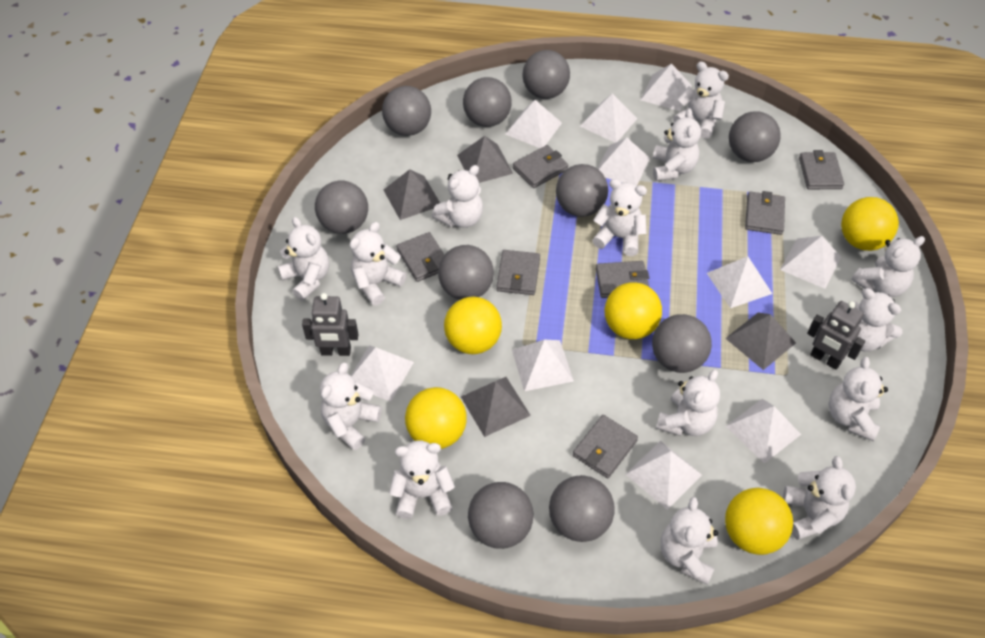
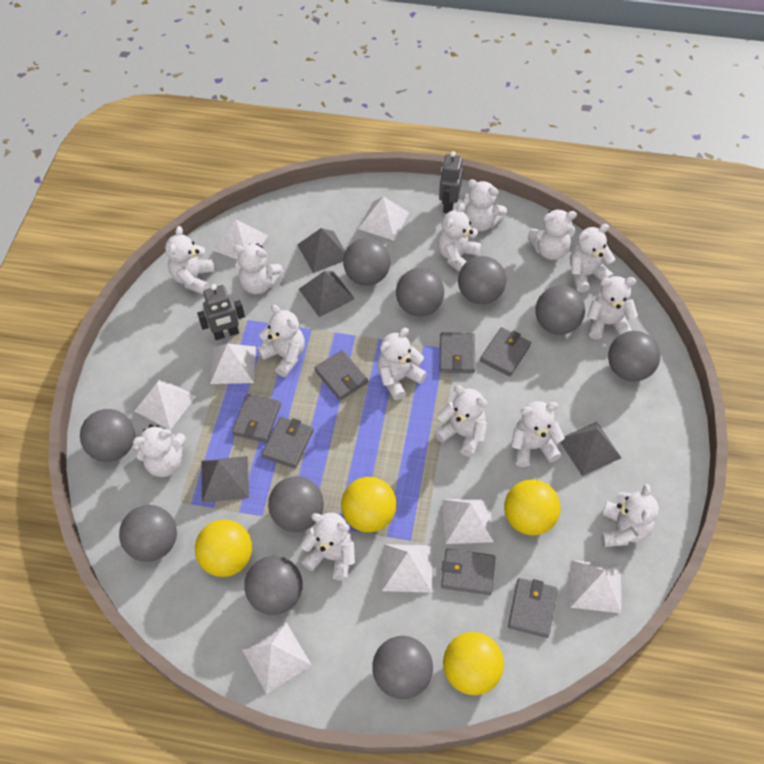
white pyramid: [351,345,414,402] [505,100,562,148] [512,340,574,391] [580,94,637,143] [597,137,650,186] [626,441,702,510] [640,63,692,111] [707,256,772,308] [726,399,801,464] [780,236,841,289] = 10 -> [135,378,196,430] [210,343,256,384] [214,220,268,259] [242,622,312,694] [358,196,409,240] [382,544,432,593] [442,498,494,544] [570,560,621,613] = 8
yellow ball: [405,387,467,449] [444,297,502,354] [605,282,662,339] [725,488,793,555] [841,197,899,251] = 5 -> [195,520,252,577] [341,477,396,533] [443,632,504,695] [504,479,561,535] = 4

